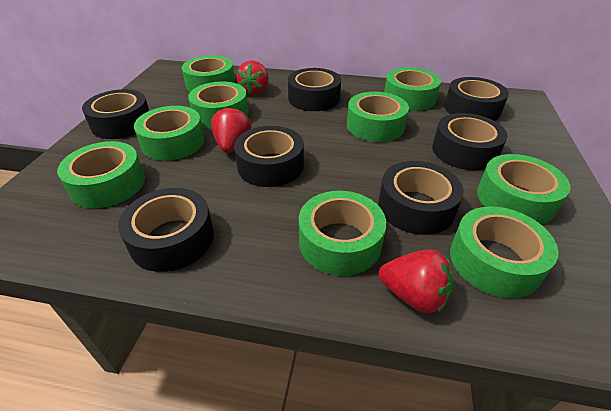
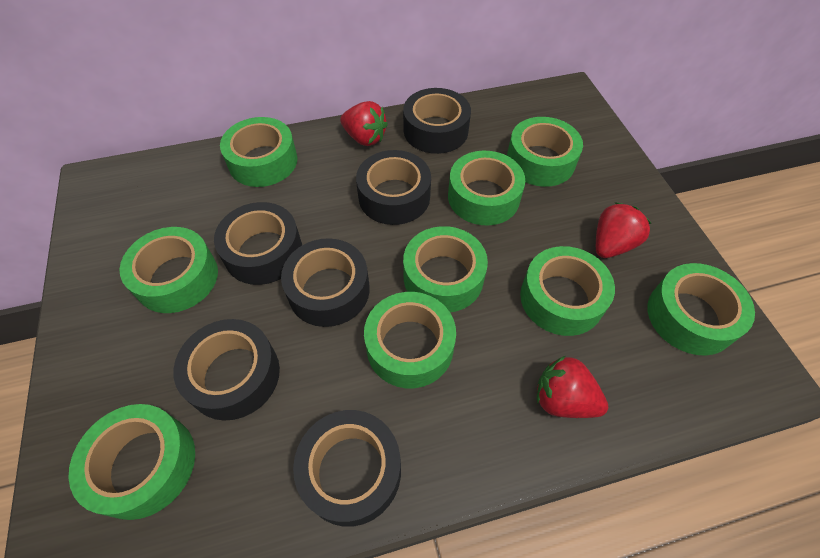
black tape: [82,89,149,139] [118,188,214,272] [234,126,304,187] [288,68,341,111] [378,161,464,235] [432,113,507,171] [444,77,509,121] = 7 -> [173,319,280,421] [214,202,302,285] [281,238,370,327] [293,410,401,527] [356,150,431,225] [403,88,471,154] = 6

